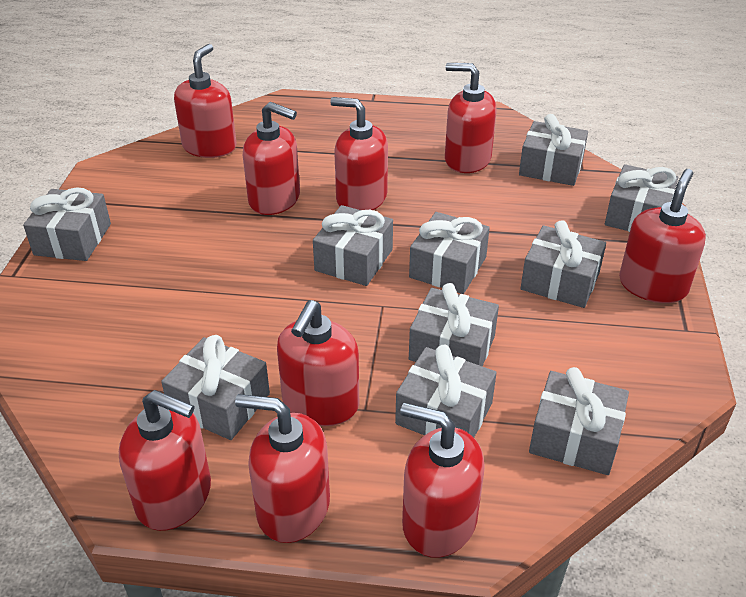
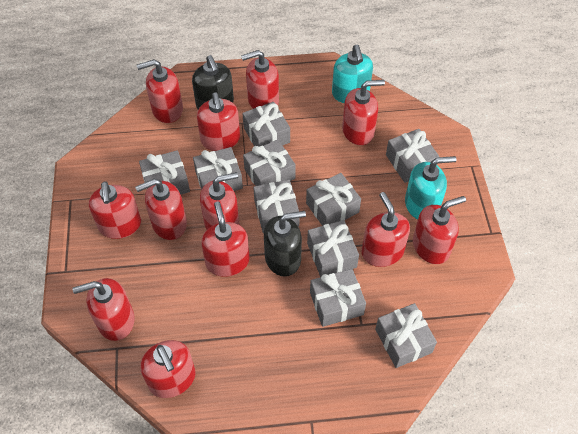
black soap dispenser: none = 0 -> [192,55,234,109] [264,211,306,277] = 2
red soap dispenser: [119,390,211,531] [174,44,236,158] [235,394,330,543] [243,102,300,215] [277,300,359,426] [330,97,388,210] [400,403,485,558] [445,63,497,173] [619,169,706,303] = 9 -> [73,278,135,341] [89,181,141,239] [135,179,187,240] [137,59,183,123] [140,340,195,398] [197,93,240,151] [200,172,239,229] [201,202,250,277] [241,50,279,109] [342,80,385,145] [362,192,410,267] [413,196,466,264] = 12
turquoise soap dispenser: none = 0 -> [332,45,373,103] [405,156,456,220] = 2

